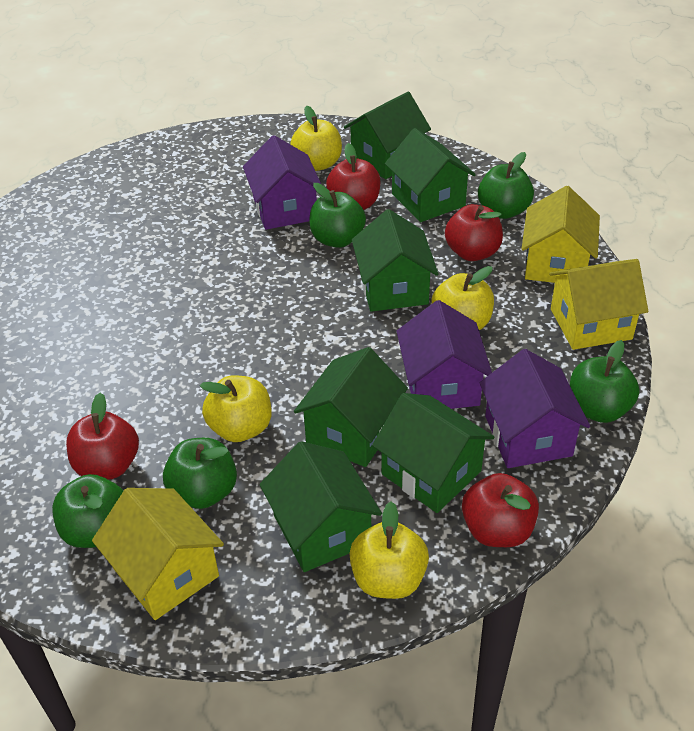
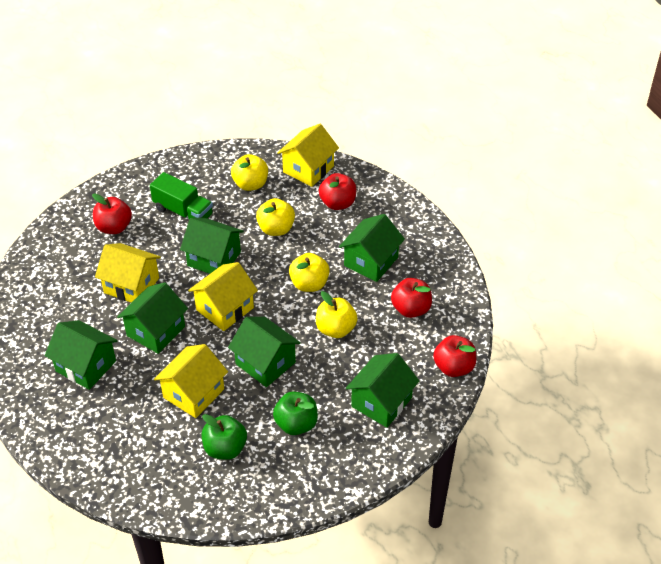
green apple: [52,474,124,548] [163,438,237,509] [310,183,366,248] [478,152,534,219] [570,340,640,423] = 5 -> [202,414,247,460] [273,391,318,435] = 2
green truck: none = 0 -> [150,172,213,219] = 1
purple house: [243,135,321,230] [397,300,492,409] [480,349,590,468] = 3 -> none = 0
yellow house: [92,488,224,620] [522,186,600,283] [549,259,648,350] = 3 -> [95,243,161,303] [154,344,228,418] [188,262,258,331] [277,124,339,187] = 4

